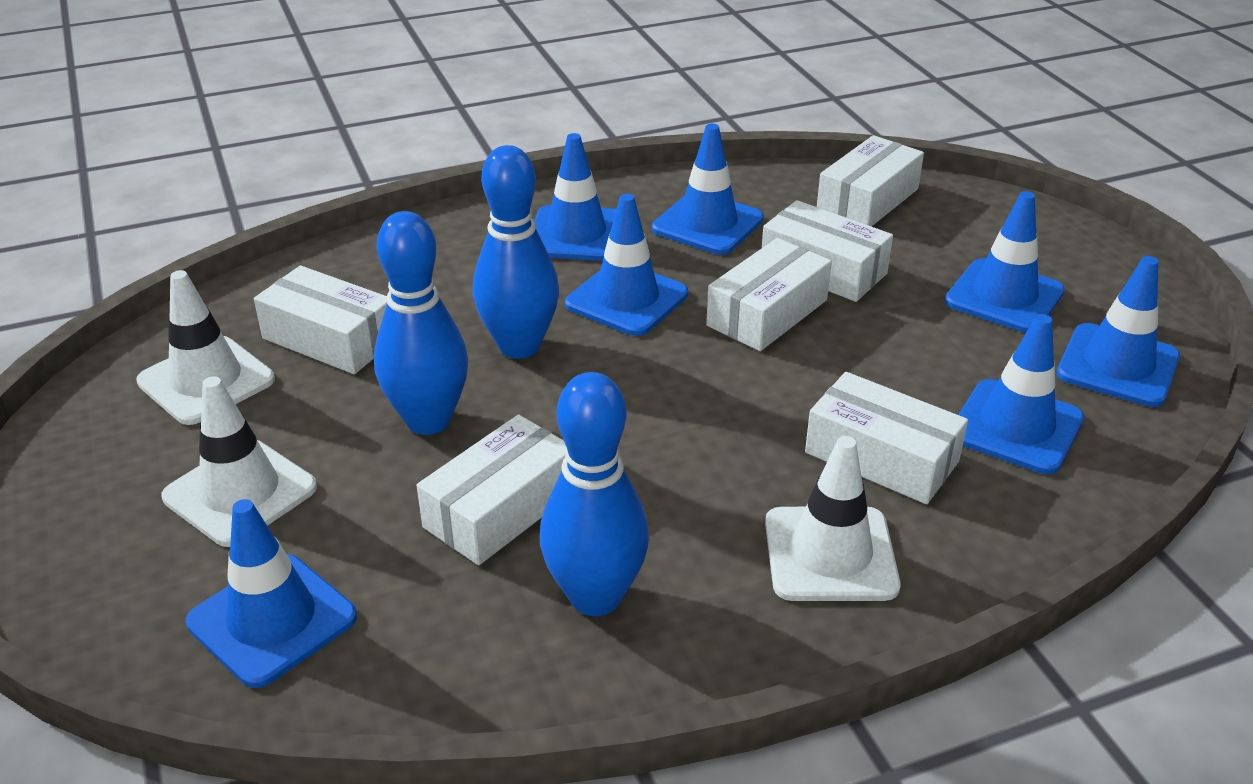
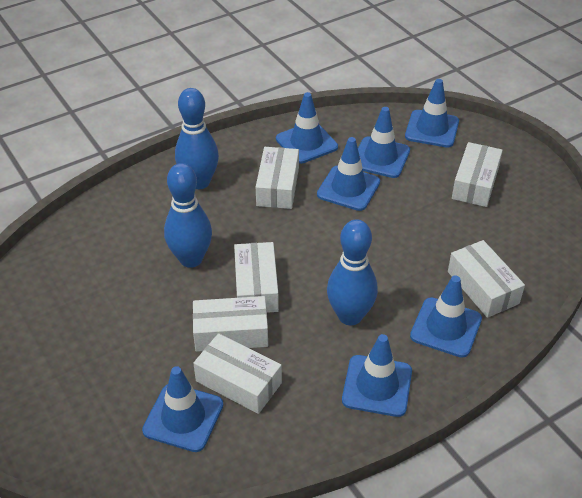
white traffic cone: [136,270,275,425] [162,376,317,547] [765,436,901,601] = 3 -> none = 0

